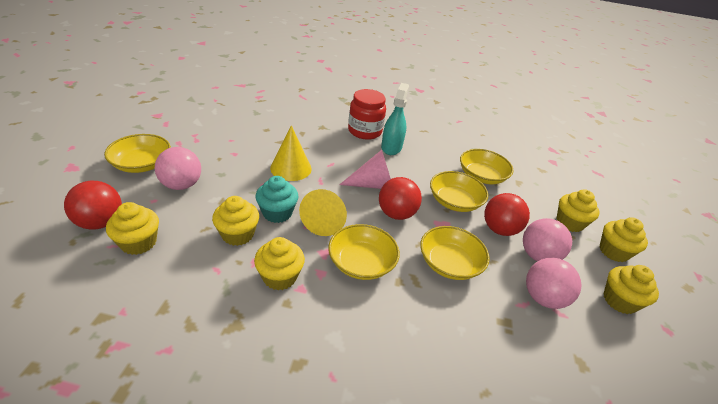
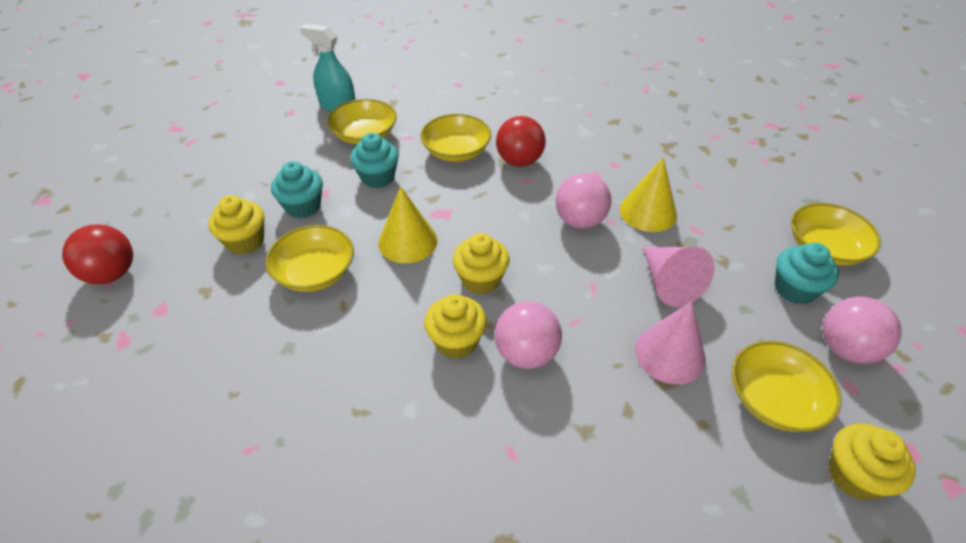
pink cone: [339,150,391,189] = 1 -> [635,301,706,384] [643,246,715,307] = 2
red ball: [64,181,122,230] [379,177,422,220] [484,193,530,236] = 3 -> [62,224,133,284] [496,116,546,167] = 2
red jar: [348,89,386,140] = 1 -> none = 0
turquoise cupcake: [255,176,298,223] = 1 -> [271,161,323,218] [350,133,399,188] [775,243,839,305] = 3
yellow cupcake: [106,202,159,255] [212,196,259,246] [254,237,305,290] [556,189,600,232] [599,217,648,262] [604,265,659,314] = 6 -> [209,195,265,255] [424,294,487,359] [453,233,510,294] [829,424,916,500] = 4

